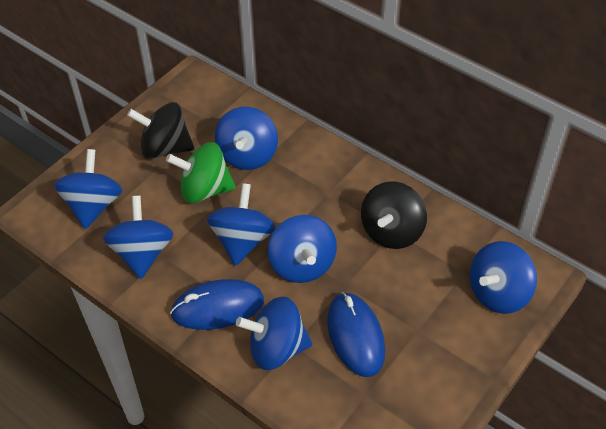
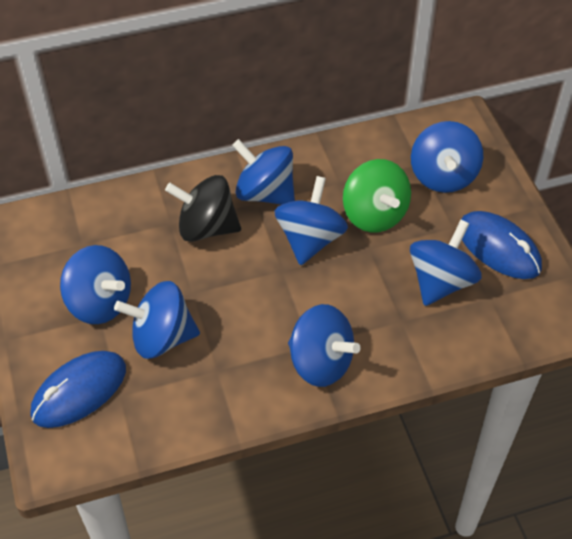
black spinning top: [127,102,194,159] [361,181,427,249] = 2 -> [165,175,241,242] = 1

